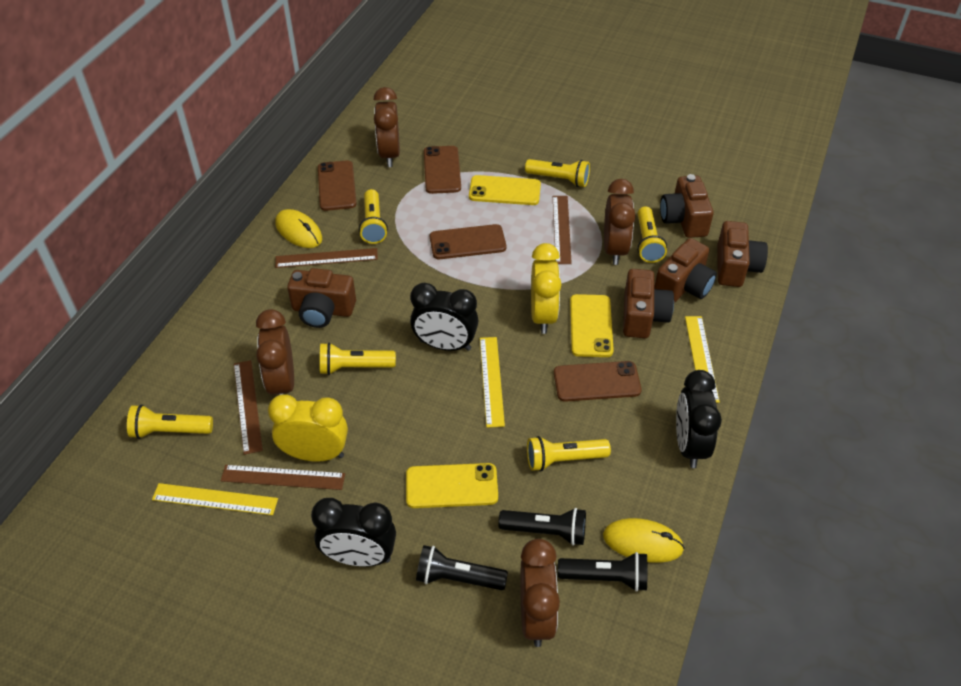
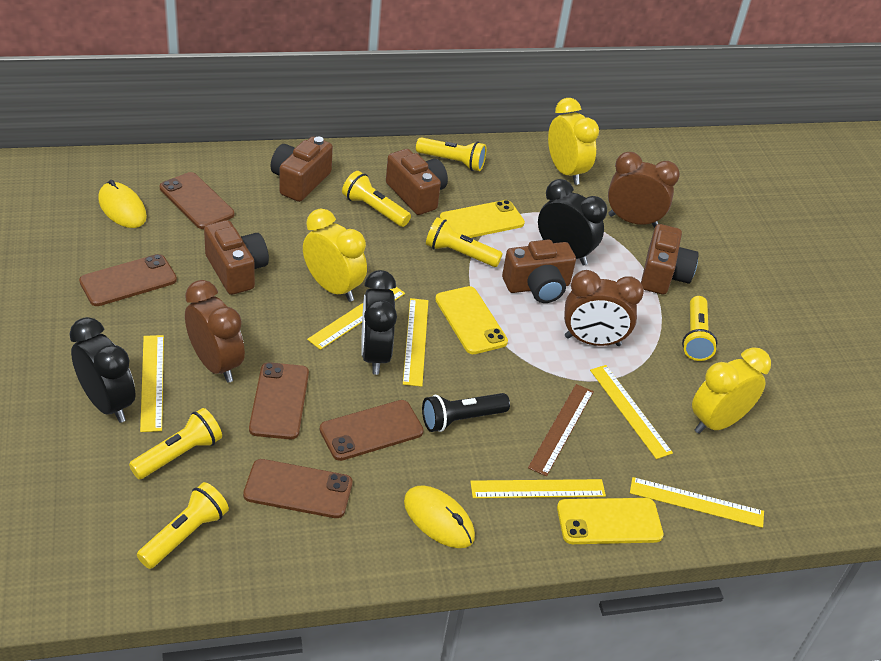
black flashlight: [416,545,508,590] [498,508,586,545] [558,552,647,592] = 3 -> [422,393,510,432] = 1
brown clock: [256,309,294,395] [373,87,400,167] [520,539,560,647] [604,179,636,265] = 4 -> [185,280,245,383] [564,270,644,346] [608,152,680,228] = 3
brown phone: [318,160,357,211] [424,146,461,194] [430,224,506,259] [554,361,642,402] = 4 -> [79,254,177,306] [160,172,234,229] [243,459,352,518] [249,362,309,439] [320,400,424,461] = 5
brown ruler: [221,465,345,490] [234,360,263,455] [275,248,378,268] [553,196,572,264] = 4 -> [528,384,594,476] = 1
yellow clock: [268,394,348,462] [531,243,562,334] = 2 -> [303,209,367,302] [548,98,599,185] [692,347,771,434] = 3
yellow ruler: [152,483,278,515] [480,337,505,428] [685,316,720,403] = 3 -> [140,335,164,432] [307,287,405,350] [403,298,428,387] [470,479,606,498] [590,365,673,459] [630,477,764,528] = 6

